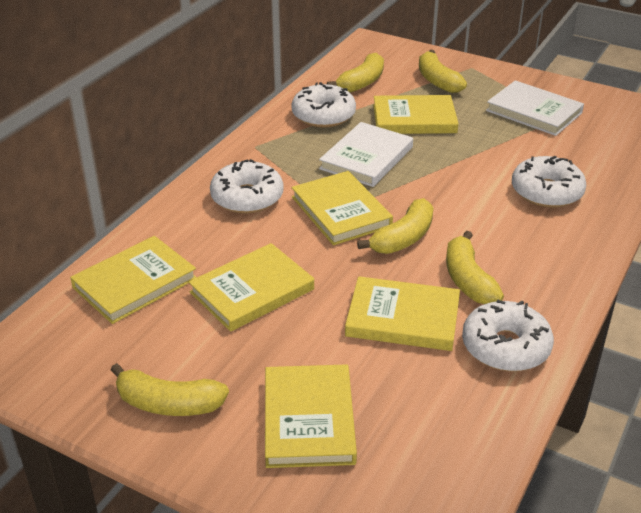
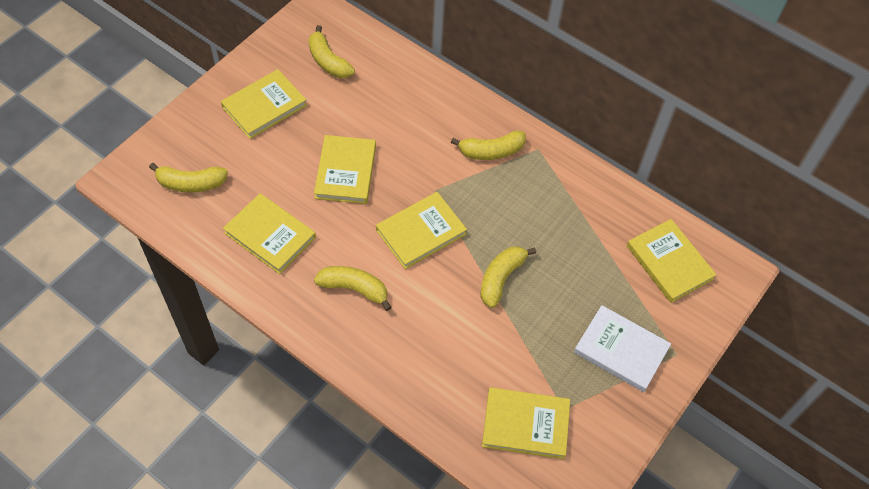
white book: [319,122,413,187] [486,80,584,136] = 2 -> [574,305,671,392] = 1
white donut: [210,159,283,214] [291,82,356,128] [462,299,554,371] [512,156,586,208] = 4 -> none = 0

